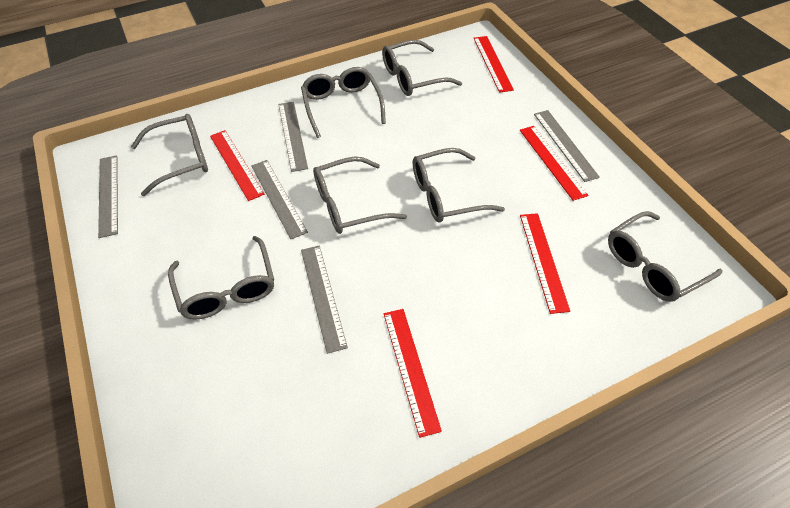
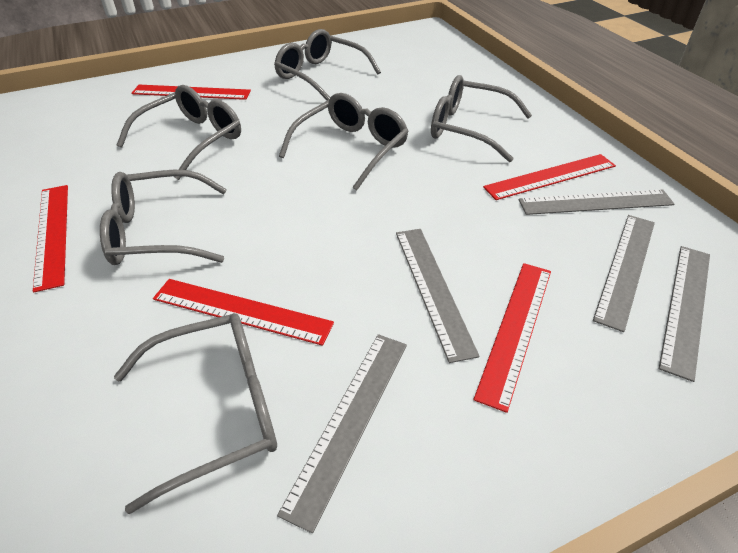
grey glasses: [131,114,208,196] [168,236,274,320] [301,67,386,138] [313,156,407,234] [382,40,462,96] [413,148,505,223] [608,211,723,302] = 7 -> [100,170,227,265] [114,313,277,514] [117,85,241,180] [274,29,381,100] [279,93,409,190] [431,75,532,162] = 6

